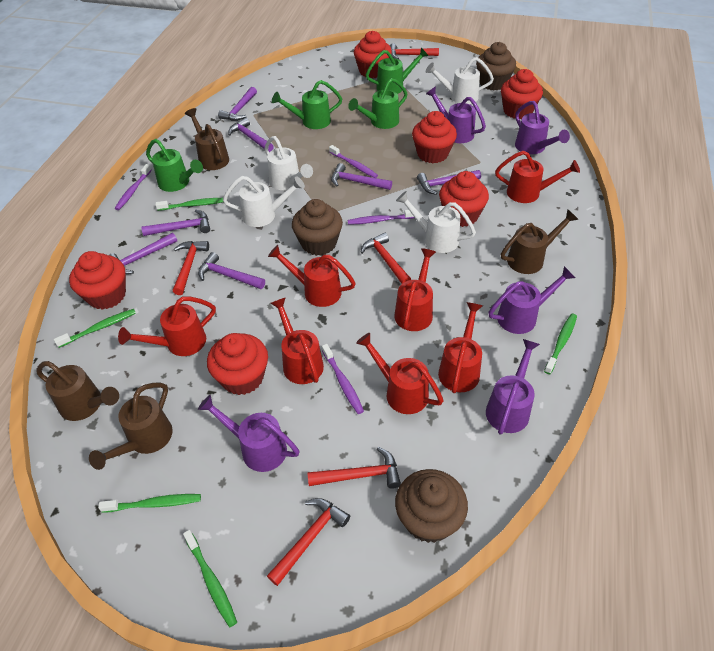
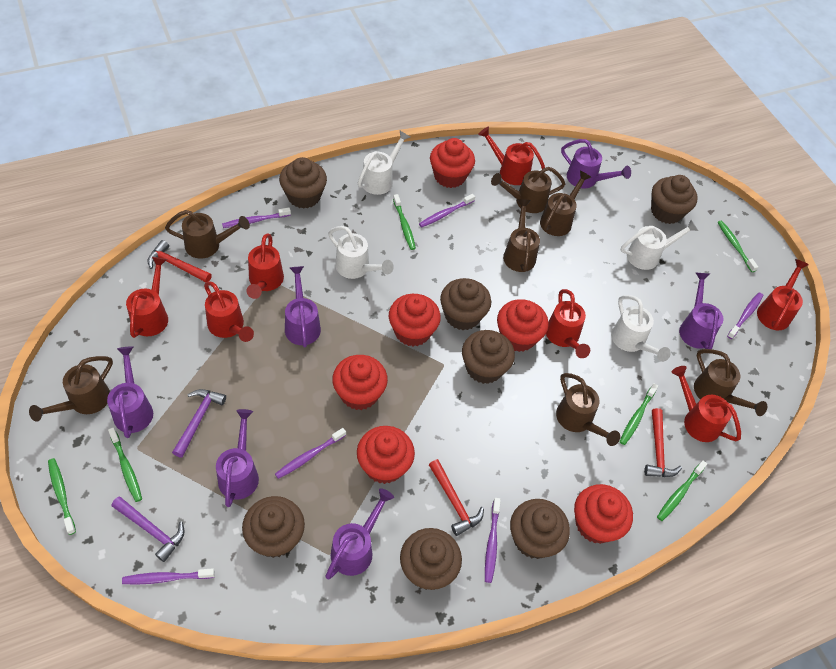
brown cupcake: [292,199,343,256] [395,469,468,543] [476,42,516,90] = 3 -> [242,496,305,558] [279,157,327,209] [400,528,462,590] [440,278,491,330] [462,330,515,384] [510,499,570,559] [651,175,698,224] = 7
brown watering can: [36,361,119,421] [89,383,172,470] [185,108,229,170] [501,209,579,274] = 4 -> [29,356,113,422] [165,210,250,259] [491,167,565,213] [503,199,540,272] [540,171,591,236] [556,373,620,446] [694,349,767,416] = 7
green toothbrush: [54,309,136,348] [98,494,201,513] [156,198,223,211] [183,530,237,628] [544,314,577,374] = 5 -> [48,458,76,535] [108,427,142,502] [393,194,416,250] [620,383,658,445] [657,461,707,521] [718,221,758,272] = 6
green watering can: [146,139,203,192] [272,80,342,129] [348,78,407,129] [366,47,429,94] = 4 -> none = 0
purple hammer: [109,233,177,274] [141,210,210,236] [198,252,265,289] [218,87,257,121] [228,118,274,152] [331,163,392,190] [417,170,481,195] = 7 -> [112,497,184,562] [172,389,226,458] = 2
purple toothbrush: [115,164,152,210] [322,344,364,414] [329,145,378,178] [348,210,415,225] = 4 -> [122,568,215,585] [222,207,291,228] [275,428,346,479] [419,194,475,228] [485,498,501,583] [727,292,763,339] = 6
purple watering can: [198,395,300,472] [426,86,486,143] [486,339,540,435] [488,266,575,334] [515,101,570,154] = 5 -> [107,346,153,438] [216,409,259,507] [285,266,321,348] [325,488,394,580] [561,139,631,189] [679,273,723,349] = 6
red hammer: [173,241,209,295] [267,498,350,586] [308,447,401,489] [361,233,411,284] [390,44,439,59] = 5 -> [147,240,212,282] [429,459,484,536] [644,408,682,477] = 3

